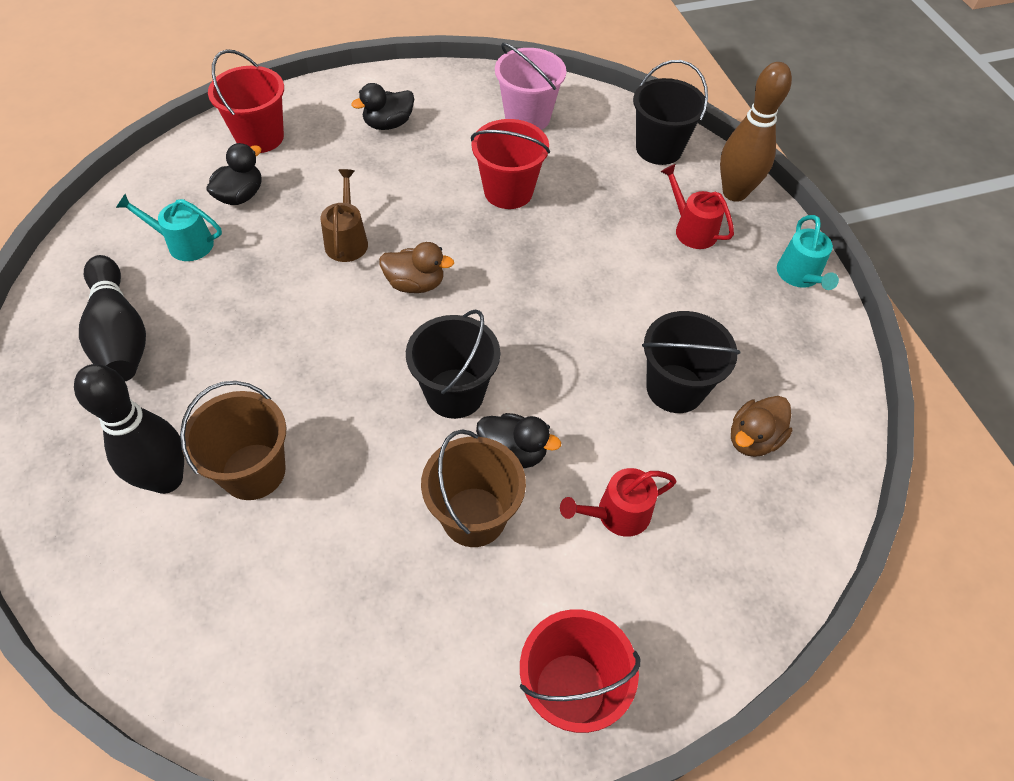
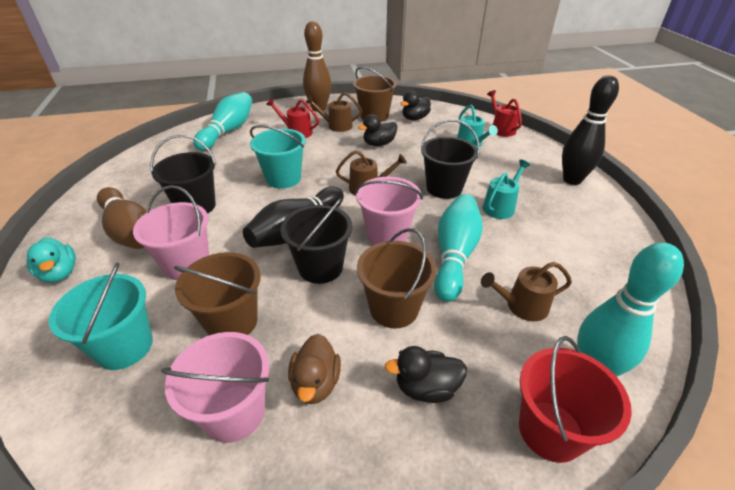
brown bowling pin: [720,62,792,202] = 1 -> [97,187,146,249] [303,21,332,112] = 2
brown bucket: [180,381,286,500] [421,429,526,547] = 2 -> [174,252,261,335] [353,67,397,122] [357,228,437,328] = 3
brown duck: [379,242,454,293] [731,396,792,457] = 2 -> [288,334,341,404] = 1
brown watering can: [321,169,368,262] = 1 -> [306,92,362,132] [336,150,407,196] [481,262,572,321] = 3
pink bucket: [495,43,566,130] = 1 -> [133,185,209,280] [161,332,269,443] [355,177,423,245] = 3
red bucket: [208,49,284,153] [471,119,550,209] [520,609,640,733] = 3 -> [519,336,632,463] = 1
turquoise bowling pin: none = 0 -> [193,92,252,151] [434,194,483,302] [577,243,684,377] = 3
turquoise bucket: none = 0 -> [49,262,153,370] [250,125,306,189] = 2
turquoise duck: none = 0 -> [27,238,76,282] = 1

